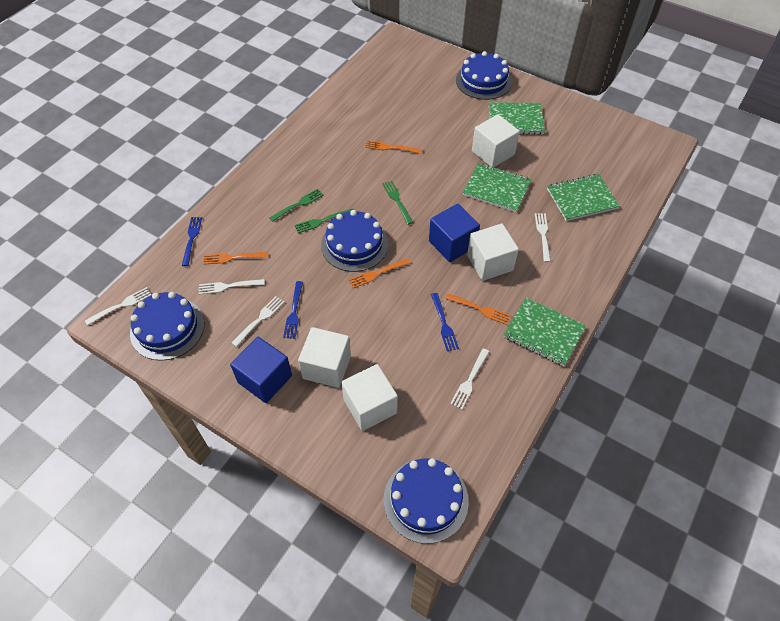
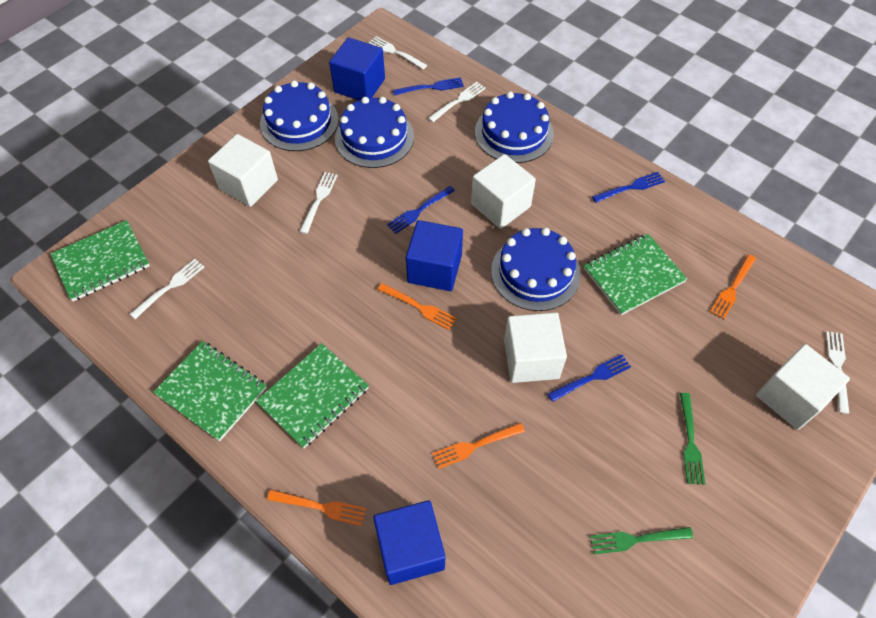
blue cube: [230,337,292,403] [429,204,480,262] = 2 -> [329,37,385,100] [373,500,445,585] [406,220,463,291] = 3
blue fork: [182,217,202,266] [283,281,303,339] [431,293,459,351] = 3 -> [387,186,455,234] [393,77,464,95] [548,354,631,402] [592,172,665,203] = 4
green fork: [269,189,324,222] [295,208,354,233] [382,181,413,225] = 3 -> [590,527,693,555] [680,393,705,485] = 2

